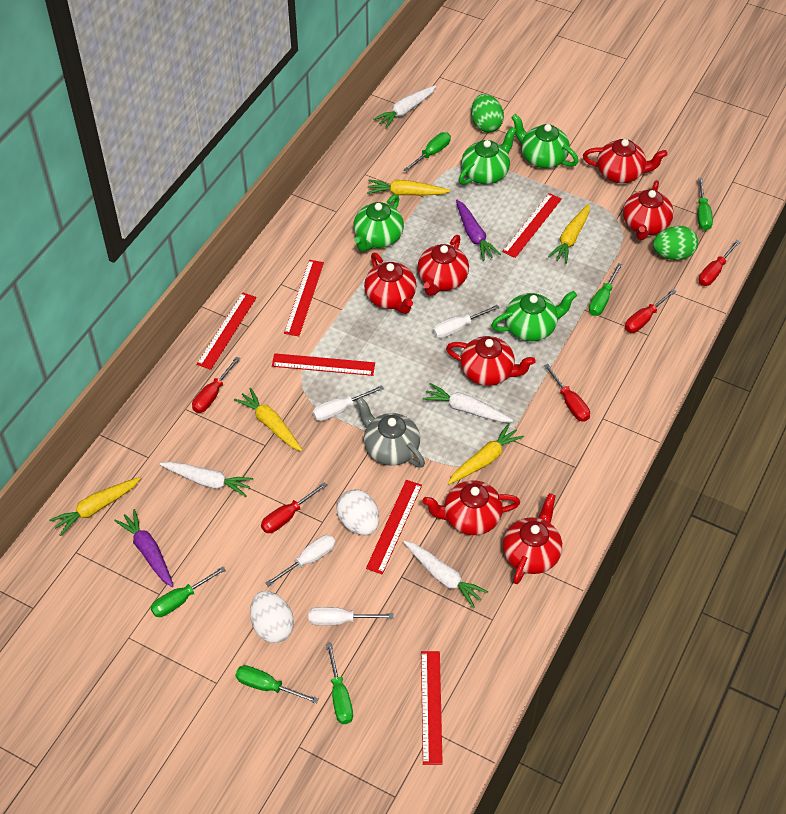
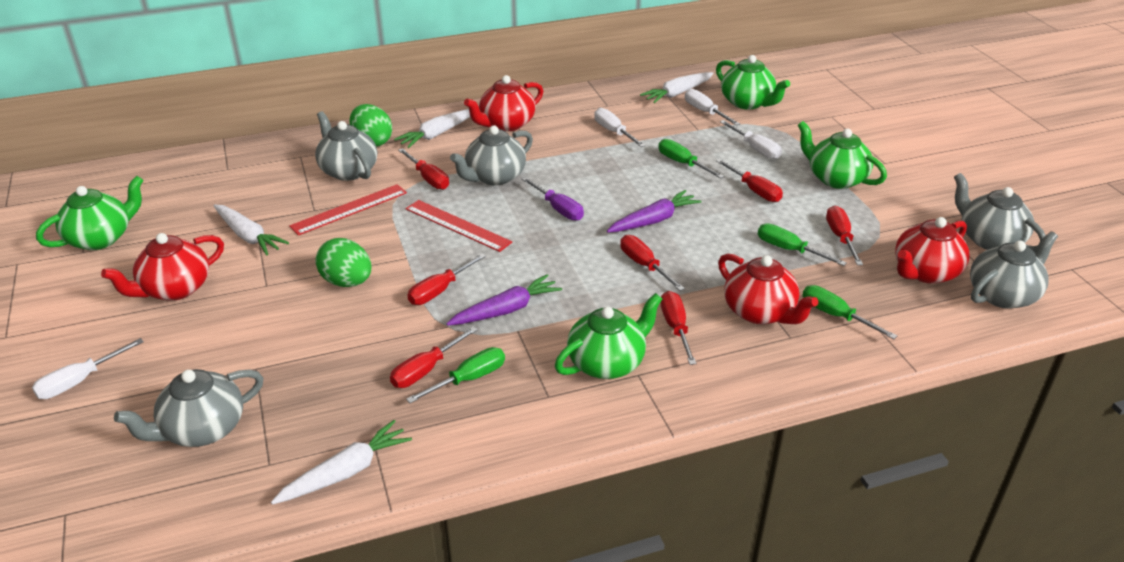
green screwdriver: [151,566,226,617] [235,665,319,704] [326,643,353,724] [404,132,451,172] [589,263,622,316] [698,178,713,231] = 6 -> [406,347,505,403] [658,139,724,179] [758,223,847,266] [802,285,897,339] = 4
grey teapot: [356,397,425,468] = 1 -> [114,369,264,447] [315,111,377,181] [450,125,533,185] [954,173,1046,251] [970,231,1058,309] = 5
purple screwdriver: none = 0 -> [522,177,584,221] = 1
red ruler: [197,293,257,370] [272,353,375,376] [284,260,324,336] [366,480,422,574] [421,651,443,765] [502,193,562,258] = 6 -> [289,184,407,235] [406,200,512,252] = 2
red screwdriver: [192,356,240,413] [261,482,328,533] [544,364,590,422] [625,289,676,333] [698,240,740,286] = 5 -> [390,327,478,388] [398,148,449,190] [407,253,486,305] [620,235,685,291] [661,291,697,365] [716,159,783,202] [826,206,863,265] = 7
red teapot: [364,253,417,314] [417,235,469,296] [422,480,520,535] [446,336,536,386] [503,493,562,584] [583,139,667,183] [623,180,674,240] = 7 -> [101,233,224,301] [464,75,543,131] [718,254,818,324] [895,217,969,284] = 4
white egg: [250,591,294,643] [337,489,379,535] = 2 -> none = 0
yellow carrot: [49,477,141,536] [234,388,302,451] [367,179,450,195] [448,423,524,484] [548,204,590,264] = 5 -> none = 0

